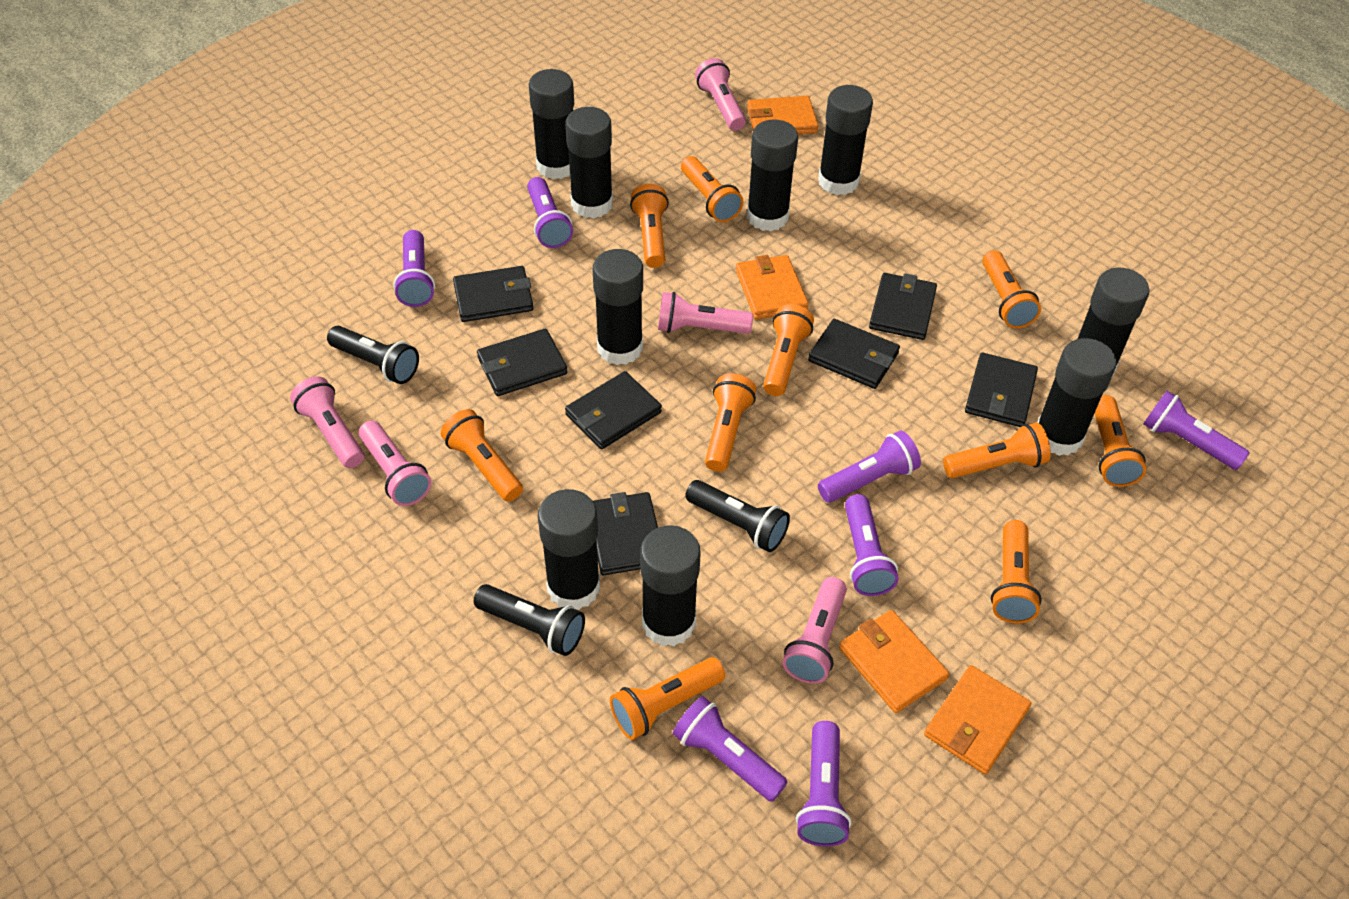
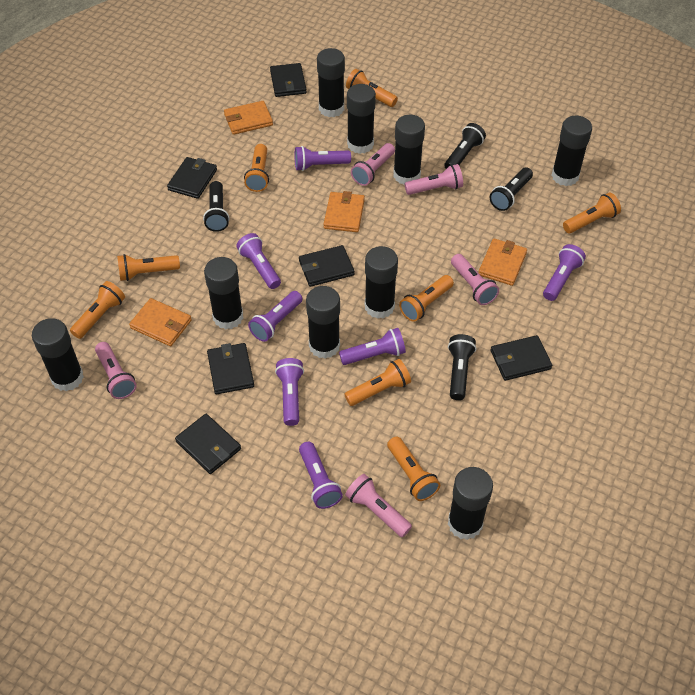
black flashlight: [327,326,419,384] [474,584,585,656] [685,480,790,552] = 3 -> [203,181,229,232] [444,123,486,169] [448,334,476,400] [490,167,533,211] = 4
black wallet: [453,266,533,322] [477,329,567,396] [565,371,662,450] [593,492,658,575] [808,319,900,389] [869,273,937,340] [965,353,1038,427] = 7 -> [167,157,217,199] [175,414,241,474] [207,343,254,394] [270,63,307,97] [299,245,355,287] [491,335,552,381] = 6
orange flashlight: [441,409,523,502] [610,657,725,740] [630,184,669,268] [681,156,743,222] [705,373,756,472] [763,304,814,396] [943,423,1051,478] [982,250,1041,328] [991,520,1042,623] [1095,395,1146,487] = 10 -> [70,281,125,339] [117,254,180,281] [244,144,269,192] [344,359,411,406] [346,69,398,107] [387,436,440,501] [399,275,454,322] [563,193,621,233] = 8

